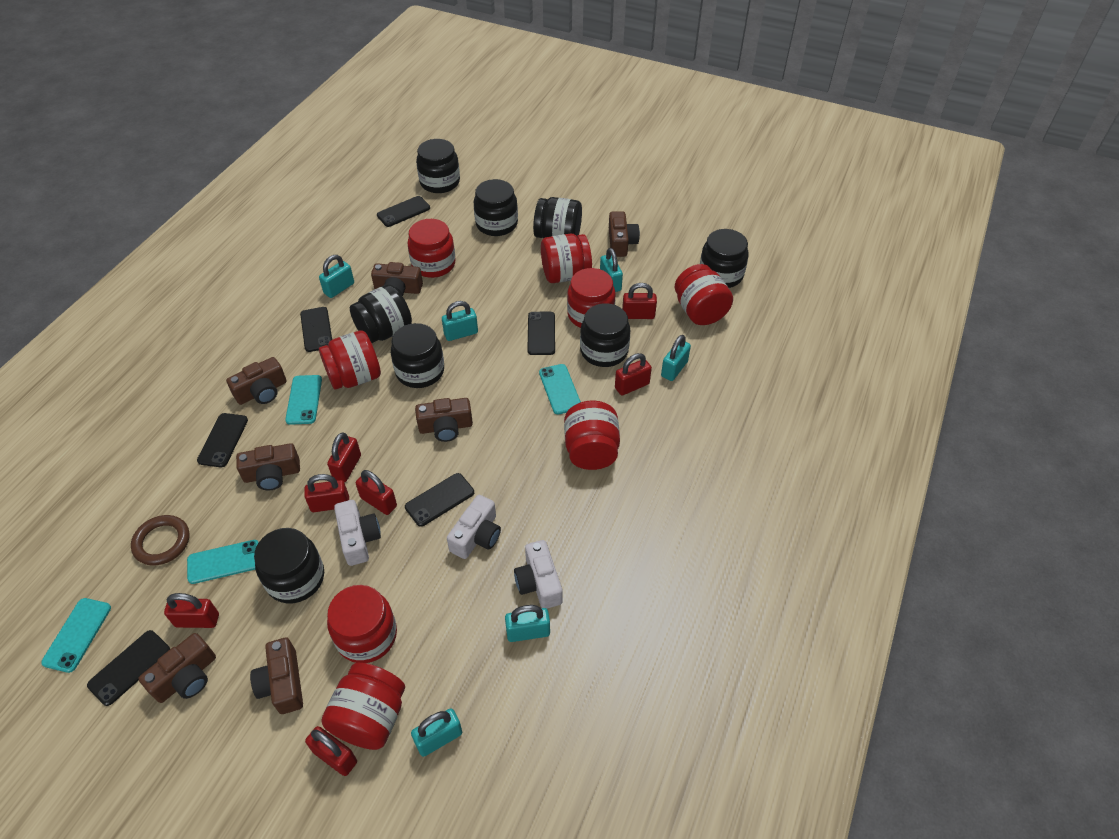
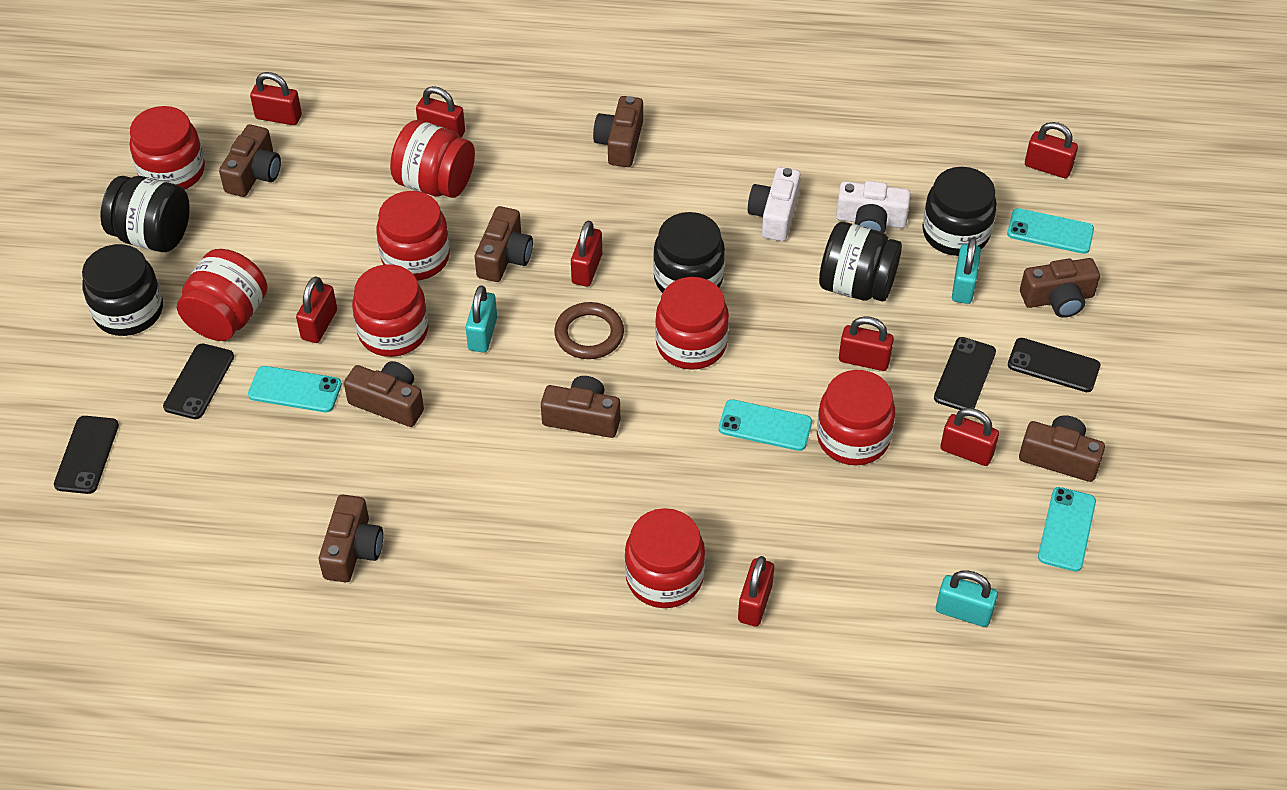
black jar: [254,528,324,603] [350,284,412,343] [391,323,444,388] [416,139,460,193] [474,179,518,236] [533,197,582,238] [580,303,630,367] [700,229,749,288] = 8 -> [82,244,163,336] [100,176,190,252] [653,212,725,293] [819,222,902,302] [922,167,997,256] = 5
black phone: [87,630,170,706] [197,413,248,467] [300,307,332,352] [377,196,430,227] [405,473,474,527] [527,312,555,355] = 6 -> [54,416,119,494] [163,344,234,419] [934,337,996,410] [1008,338,1100,392] = 4
brown camera: [138,633,216,703] [226,357,287,405] [236,443,300,490] [250,637,303,714] [371,262,423,296] [415,398,473,442] [609,211,640,257] = 7 -> [219,124,281,197] [319,495,383,583] [344,361,424,427] [475,206,533,282] [541,376,620,438] [593,96,643,167] [1019,415,1105,482] [1020,258,1100,318] = 8
red padlock: [164,593,219,628] [304,474,349,512] [305,726,357,776] [327,433,361,482] [356,470,397,515] [615,353,652,395] [622,283,657,319] = 7 -> [250,72,302,125] [296,276,337,343] [416,86,465,138] [571,221,602,287] [738,556,774,626] [839,316,894,371] [940,408,999,466] [1025,122,1078,178] = 8
turquoise padlock: [319,255,354,298] [411,708,462,757] [442,301,478,341] [505,605,550,642] [600,248,623,292] [661,335,691,381] = 6 -> [466,285,497,352] [936,570,998,627] [952,237,981,304] = 3
white camera: [334,500,381,566] [447,495,501,559] [514,540,563,609] = 3 -> [748,167,801,241] [836,181,911,233] = 2

